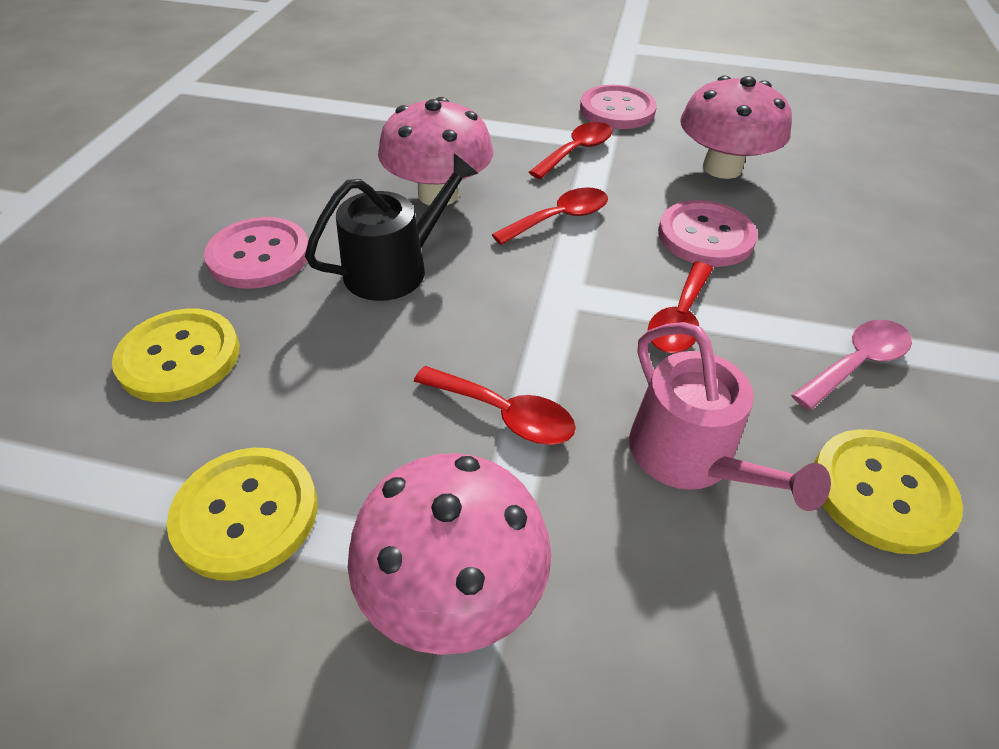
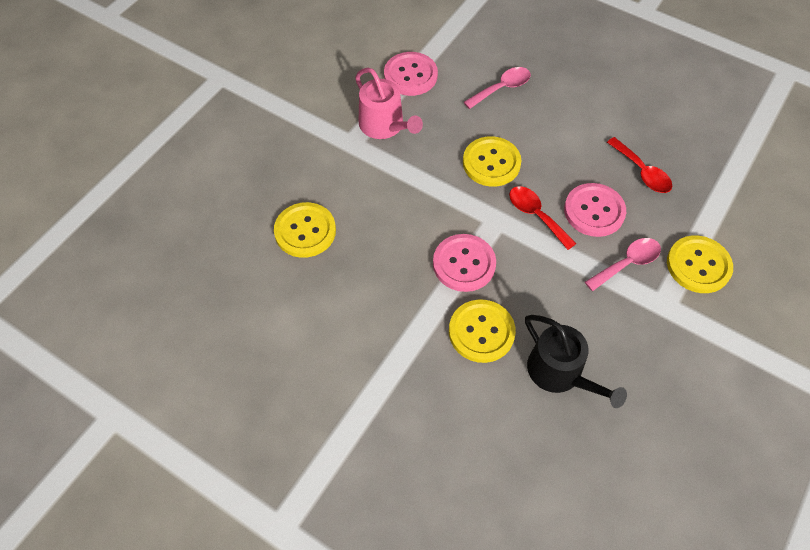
pink mushroom: [348,453,551,655] [378,97,493,206] [680,76,792,179] = 3 -> none = 0
pink spoon: [791,320,912,410] = 1 -> [464,67,531,109] [585,238,661,291] = 2
red spoon: [414,366,576,445] [492,187,608,245] [529,122,612,179] [648,262,713,353] = 4 -> [509,186,577,250] [607,137,672,193] = 2
yellow button: [112,309,239,402] [167,448,318,581] [814,429,963,554] = 3 -> [274,202,336,258] [449,299,516,363] [463,136,521,187] [667,236,733,293] = 4

